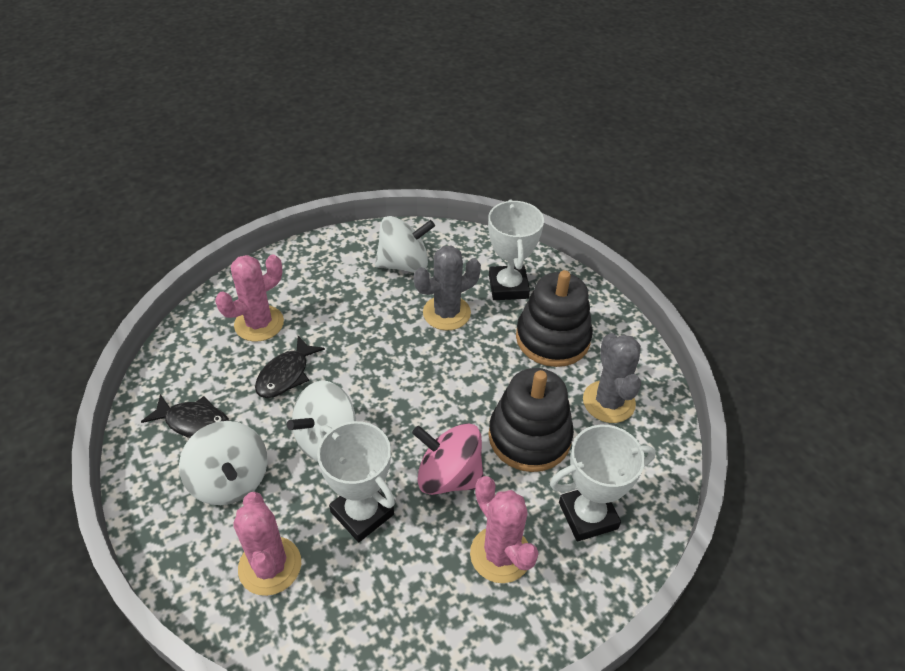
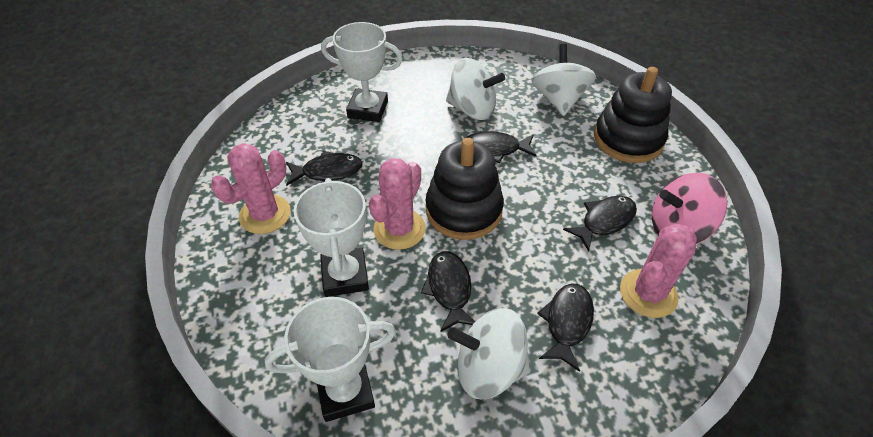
black fish: [141,394,229,438] [255,336,325,398] = 2 -> [286,150,363,186] [421,251,476,332] [466,131,537,163] [537,284,594,372] [563,196,637,252] = 5
grey cactus: [414,246,481,330] [583,333,641,423] = 2 -> none = 0

